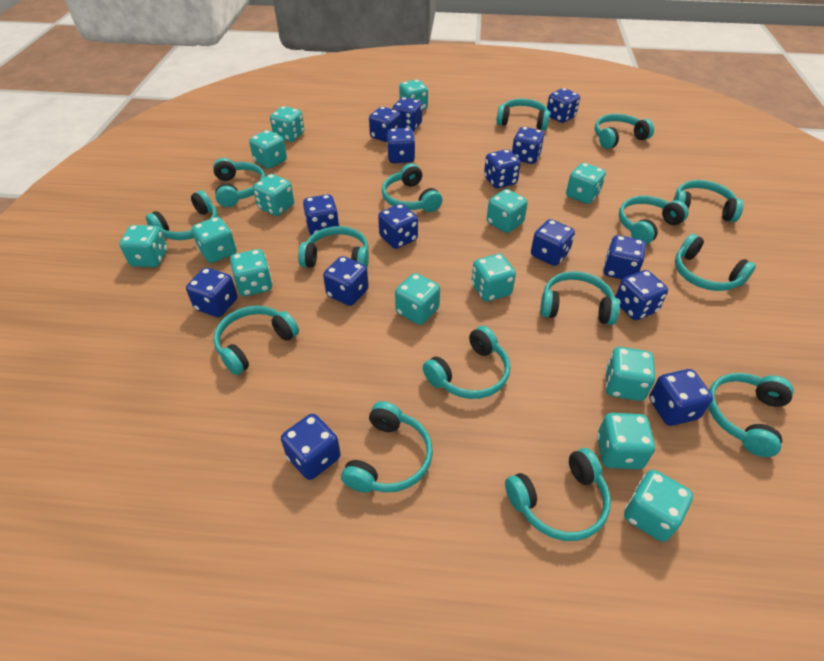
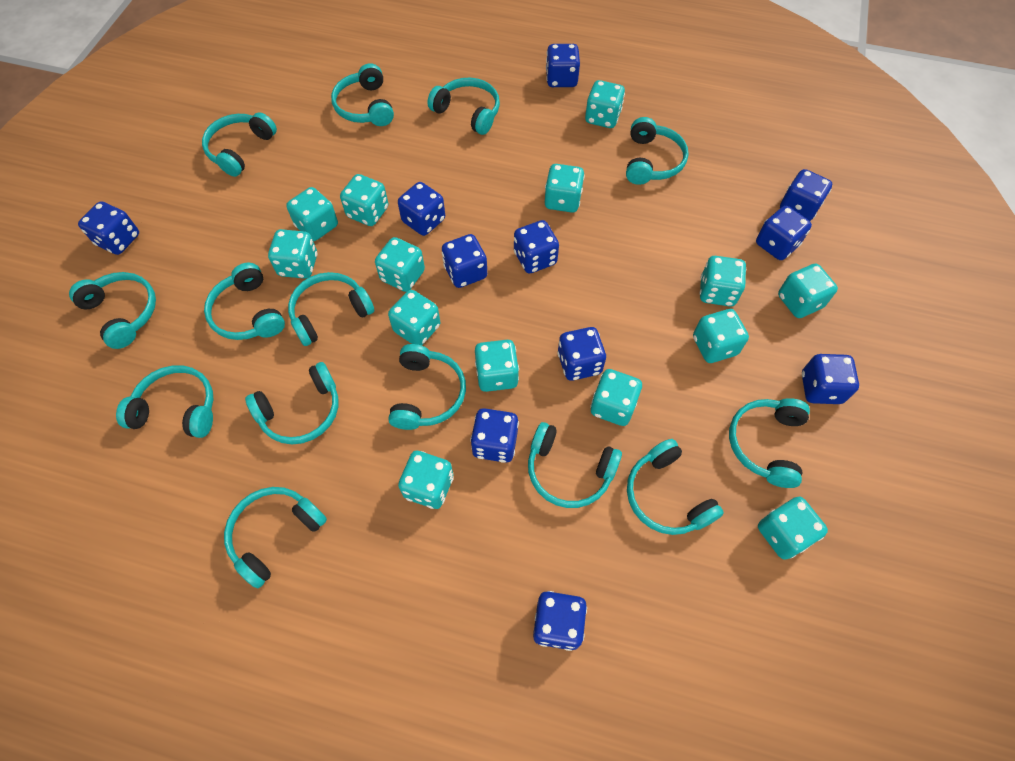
blue dice: [186,268,237,317] [281,414,341,480] [303,194,340,235] [323,256,369,306] [369,107,401,142] [378,204,418,249] [387,128,415,163] [392,97,423,132] [484,149,521,188] [512,127,545,164] [531,219,575,266] [547,88,580,123] [603,235,646,279] [615,270,668,320] [649,369,713,426] = 15 -> [78,201,139,255] [398,182,445,236] [442,234,487,288] [470,408,519,463] [514,220,559,273] [533,591,587,651] [546,44,580,87] [557,327,606,381] [756,206,812,260] [780,169,832,221] [802,354,859,404] = 11
turquoise headphones: [146,190,218,240] [213,158,266,207] [214,306,299,375] [298,226,369,268] [341,401,433,493] [382,163,442,212] [423,326,510,399] [496,99,550,131] [505,448,611,541] [540,271,620,325] [595,114,654,149] [619,196,689,244] [673,180,744,222] [675,234,756,291] [708,373,794,457] = 15 -> [69,272,156,349] [116,365,214,438] [202,112,277,177] [204,263,285,340] [224,487,327,588] [245,362,338,444] [288,272,374,346] [331,63,394,126] [388,344,466,430] [427,78,500,135] [528,422,622,508] [626,117,689,185] [627,439,724,535] [729,398,810,488] = 14

